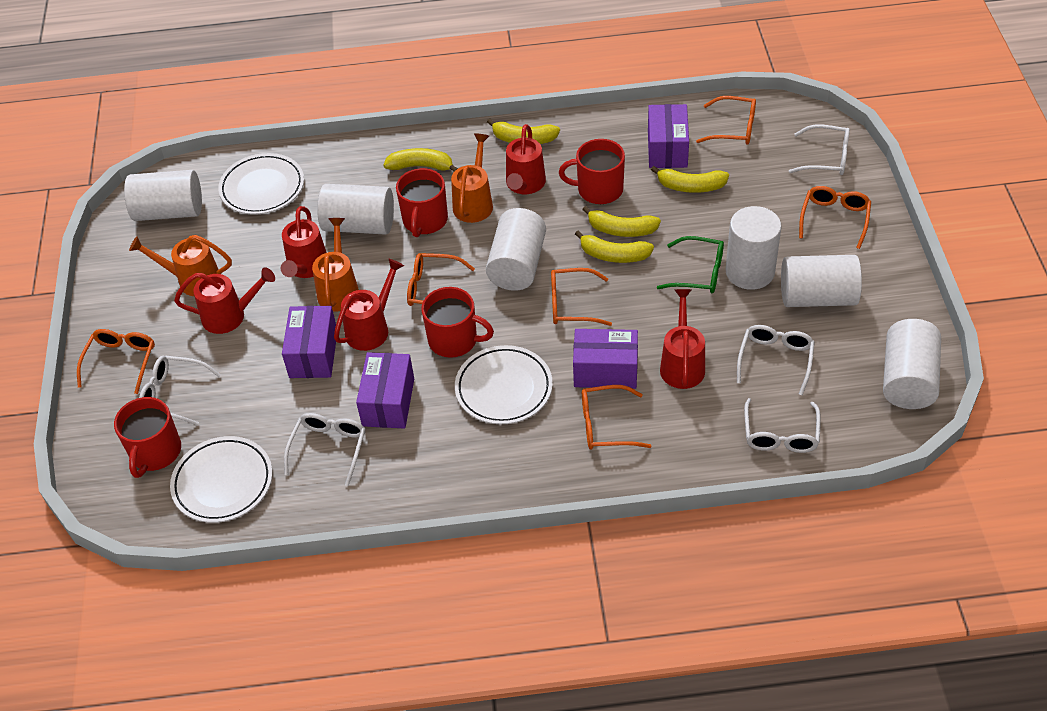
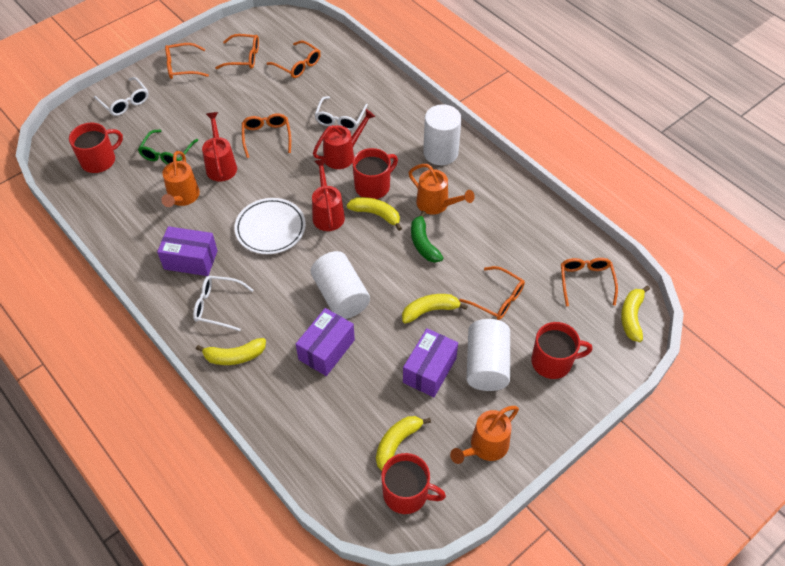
green banana: none = 0 -> [411,211,443,263] = 1
purple box: [282,306,336,378] [356,352,414,428] [573,329,638,389] [648,104,689,168] = 4 -> [157,226,218,276] [296,308,355,376] [403,328,458,397] = 3
red watering can: [174,267,275,334] [281,206,327,278] [334,259,404,351] [506,124,546,194] [660,289,705,389] = 5 -> [202,112,237,182] [312,159,345,231] [313,109,375,169] = 3
white cylinder: [124,170,202,221] [317,184,394,235] [486,208,546,291] [725,206,782,290] [781,255,862,307] [883,319,941,409] = 6 -> [311,251,370,319] [423,104,462,165] [467,319,510,391] = 3
white glasses: [139,355,221,426] [284,413,365,486] [737,325,815,395] [744,398,821,453] [789,124,850,175] = 5 -> [94,77,149,116] [193,276,253,331] [315,96,368,131] = 3
white plate: [170,436,272,523] [218,153,304,215] [455,345,553,424] = 3 -> [234,198,306,254] = 1

